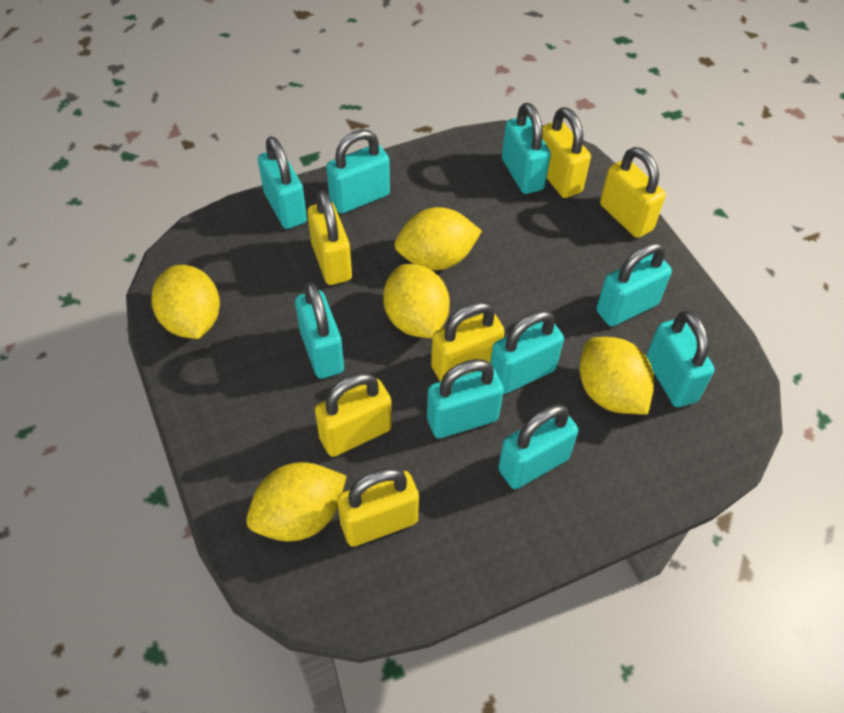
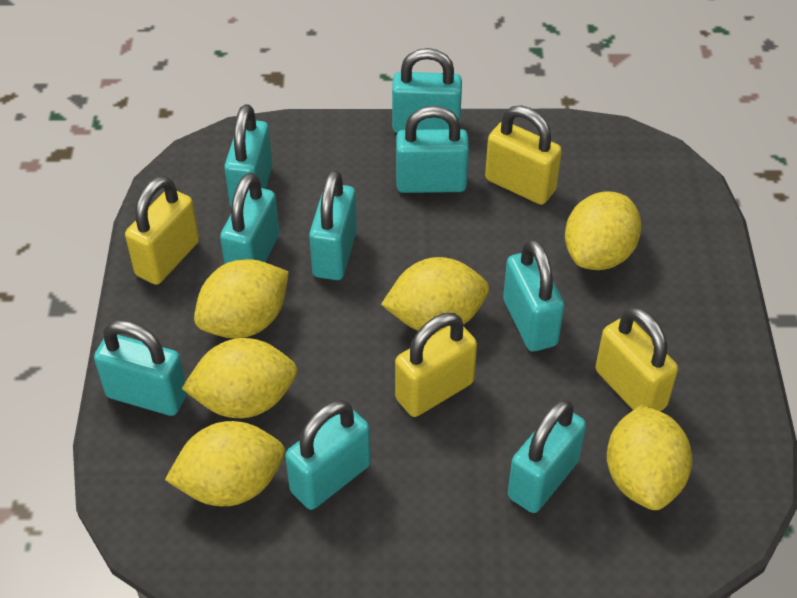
yellow lemon: [151,265,220,339] [246,462,347,541] [383,264,450,338] [394,207,482,270] [580,337,654,414] = 5 -> [165,421,285,506] [181,338,297,418] [194,259,289,339] [381,257,489,334] [565,191,641,270] [607,405,692,510] = 6
yellow padlock: [307,190,352,285] [315,373,392,457] [337,468,419,547] [431,302,505,382] [542,107,591,198] [600,147,666,238] = 6 -> [125,176,199,285] [395,313,477,417] [485,105,562,205] [595,307,678,411] = 4

